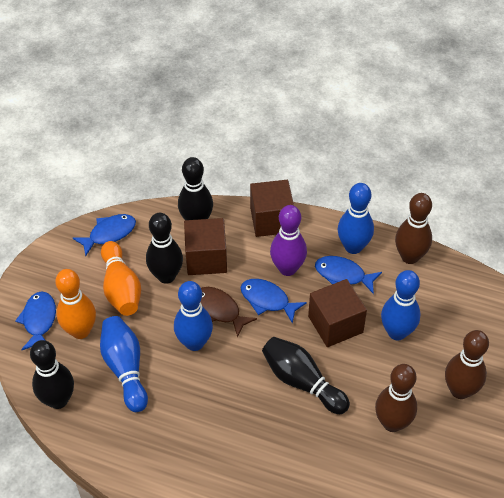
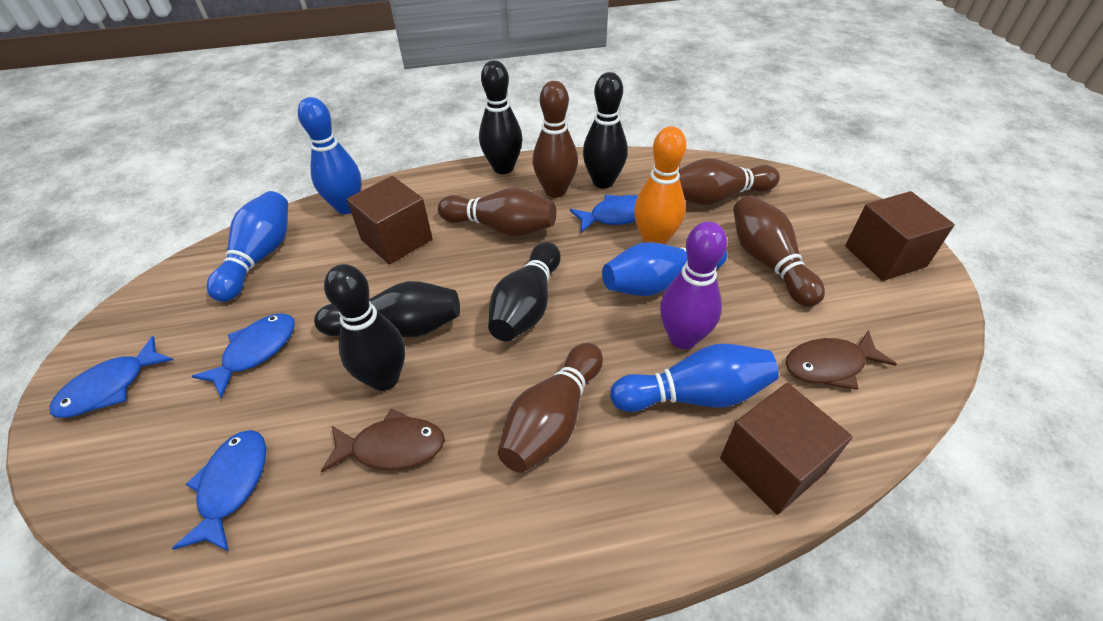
black bowling pin: [30,340,74,409] [146,213,183,284] [178,157,213,220] [262,337,350,414] = 4 -> [314,281,460,338] [324,264,405,391] [479,60,522,174] [488,242,561,342] [583,72,628,188] = 5
brown bowling pin: [375,364,417,432] [395,193,432,264] [445,330,489,399] = 3 -> [438,188,556,237] [498,343,603,473] [532,81,578,198] [678,158,780,205] [733,195,825,307] = 5
brown fish: [200,287,257,338] = 1 -> [321,409,445,472] [786,330,897,390] = 2
orange bowling pin: [55,269,96,339] [101,241,141,316] = 2 -> [634,126,686,245] = 1

